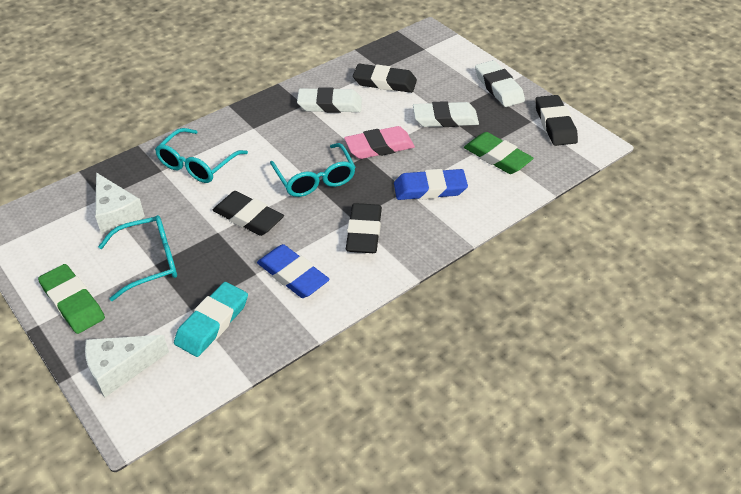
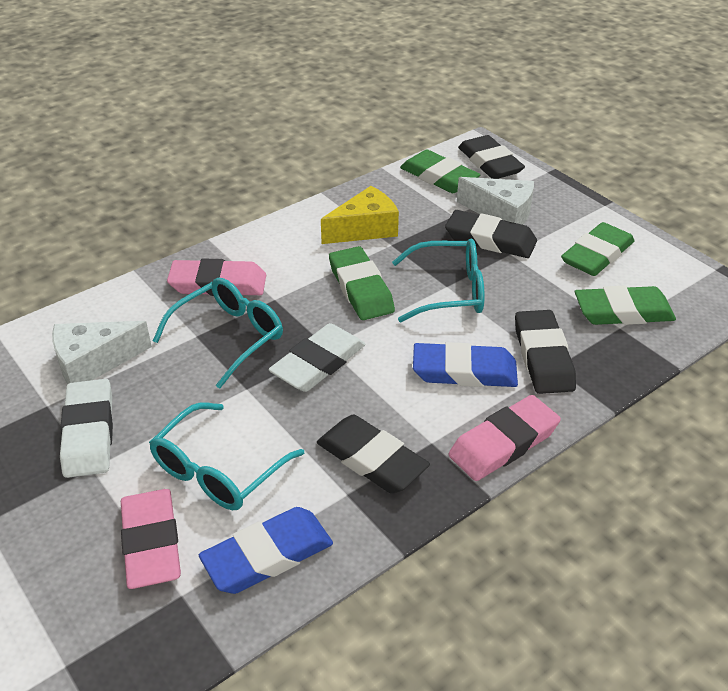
green eraser: [38,264,105,334] [464,132,534,174] = 2 -> [329,246,395,320] [400,150,481,193] [561,222,635,276] [575,286,676,325] = 4
pink eraser: [344,126,415,159] = 1 -> [121,489,181,589] [167,259,266,296] [448,395,561,481] = 3
turquoise eraser: [174,282,248,357] = 1 -> none = 0
white eraser: [297,87,362,113] [413,101,479,127] [475,60,525,107] = 3 -> [60,379,113,478] [269,323,366,392] = 2
yellow cheese: none = 0 -> [321,186,399,244] = 1

